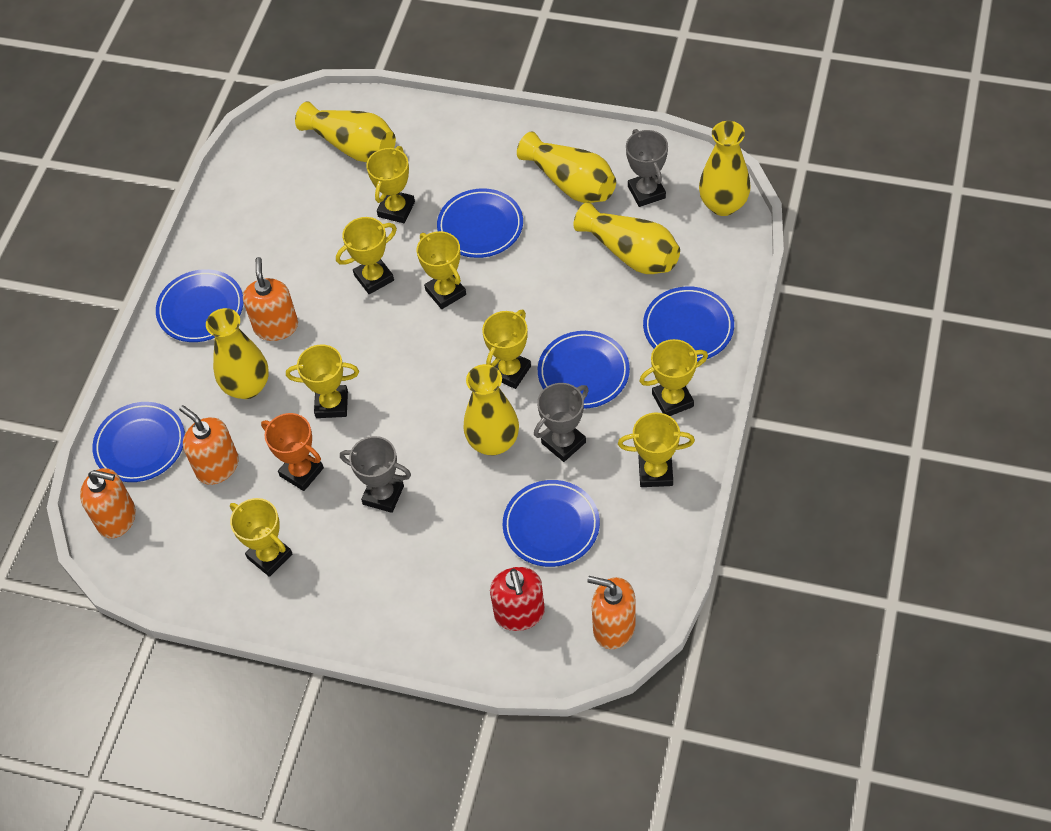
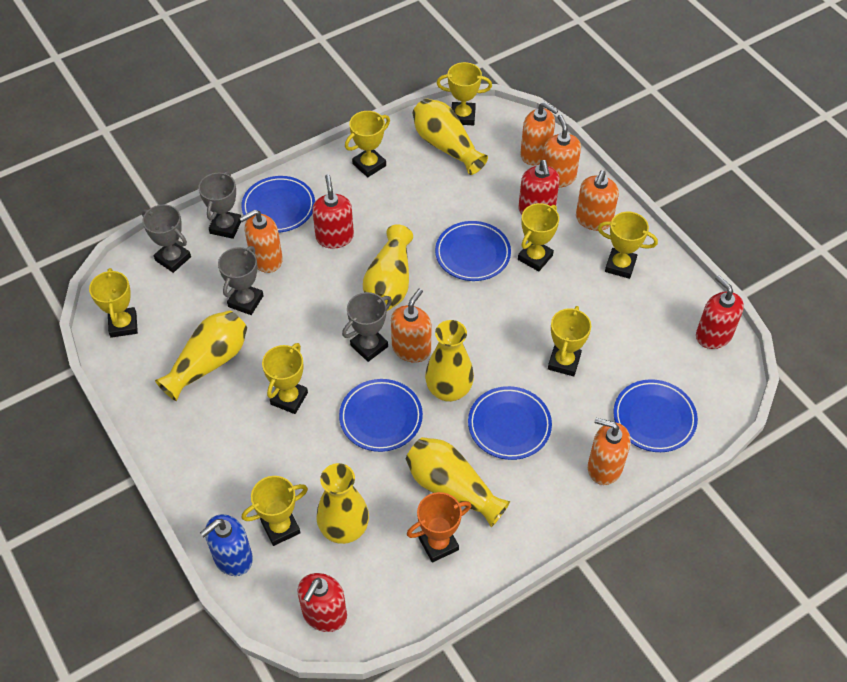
blue plate: [92,402,185,482] [156,269,244,342] [437,188,523,258] [503,480,600,567] [538,331,630,409] [643,286,734,362] = 6 -> [241,176,315,233] [339,379,423,452] [435,221,511,281] [468,386,552,460] [614,379,698,452] = 5
blue soap dispenser: none = 0 -> [200,514,253,576] = 1
grey trophy: [340,436,411,513] [534,383,589,462] [626,129,668,207] = 3 -> [142,204,191,273] [198,171,241,239] [218,246,263,315] [342,292,392,362] = 4
orange soap dispenser: [80,468,136,538] [179,405,239,485] [243,257,298,341] [587,576,636,649] = 4 -> [239,210,283,273] [391,288,431,363] [520,102,558,165] [542,114,581,188] [576,170,619,231] [588,418,630,485] = 6
red soap dispenser: [490,567,545,631] = 1 -> [297,573,347,632] [312,174,354,249] [518,160,560,215] [696,275,744,349] = 4

